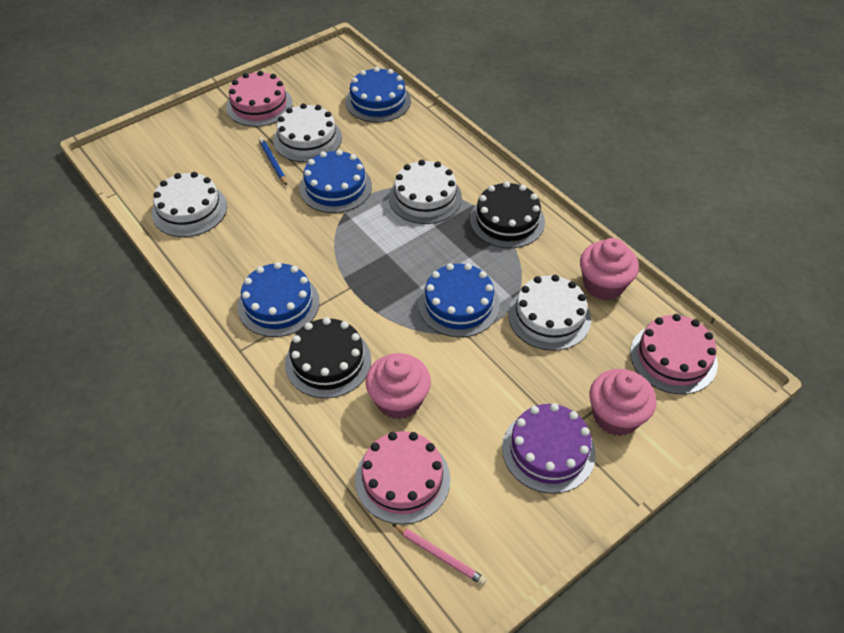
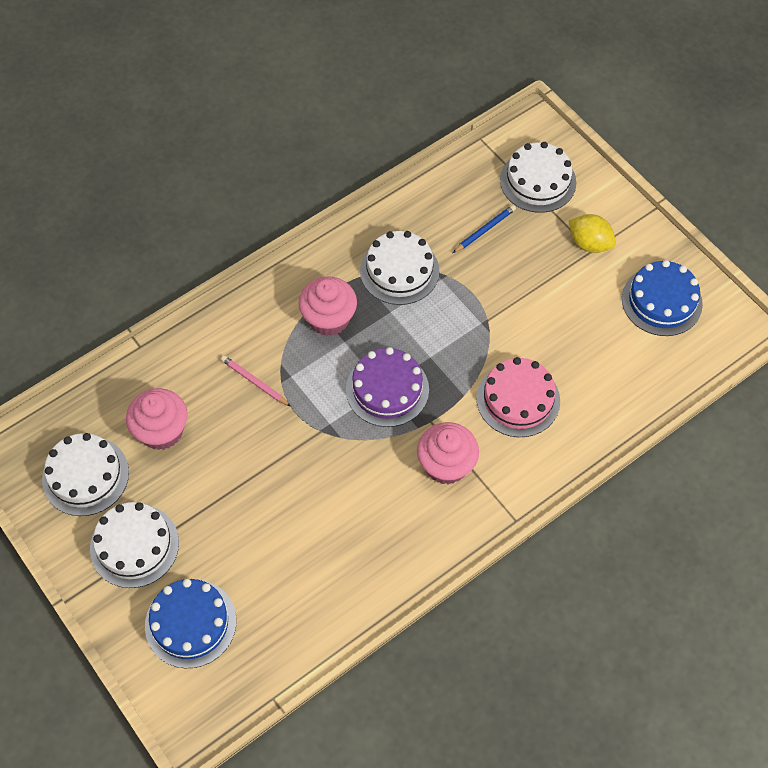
black cake: [285,317,371,398] [470,181,545,248] = 2 -> none = 0
blue cake: [238,262,320,337] [299,150,372,213] [345,67,411,123] [418,263,500,337] = 4 -> [145,579,236,668] [622,260,703,336] = 2
pink cake: [226,71,293,127] [355,431,450,524] [630,314,718,394] = 3 -> [476,357,560,437] = 1
yellow lemon: none = 0 -> [569,214,616,253] = 1

